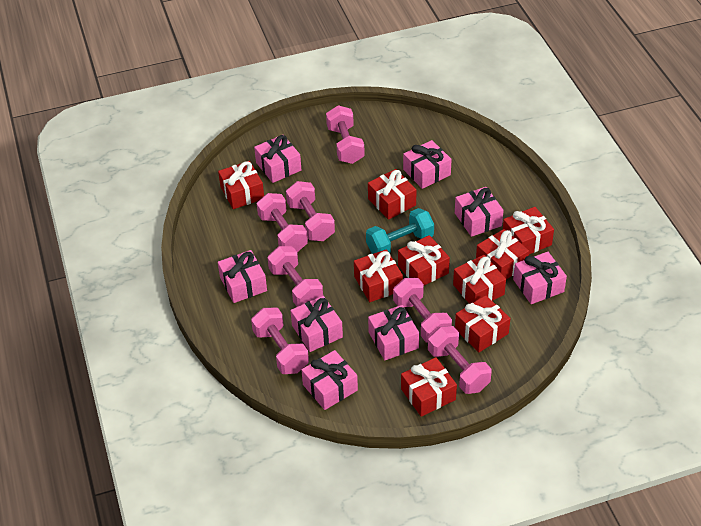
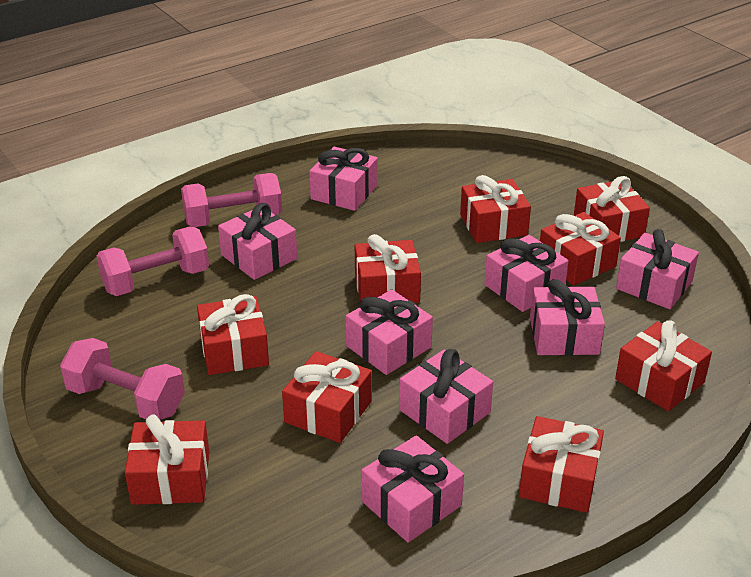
pink dumbbell: [251,307,309,374] [257,193,308,252] [268,246,323,307] [286,181,335,241] [326,105,365,164] [393,278,452,343] [428,326,492,394] = 7 -> [60,338,185,420] [97,227,209,296] [181,173,282,227] = 3
turquoise dumbbell: [366,208,434,254] = 1 -> none = 0

